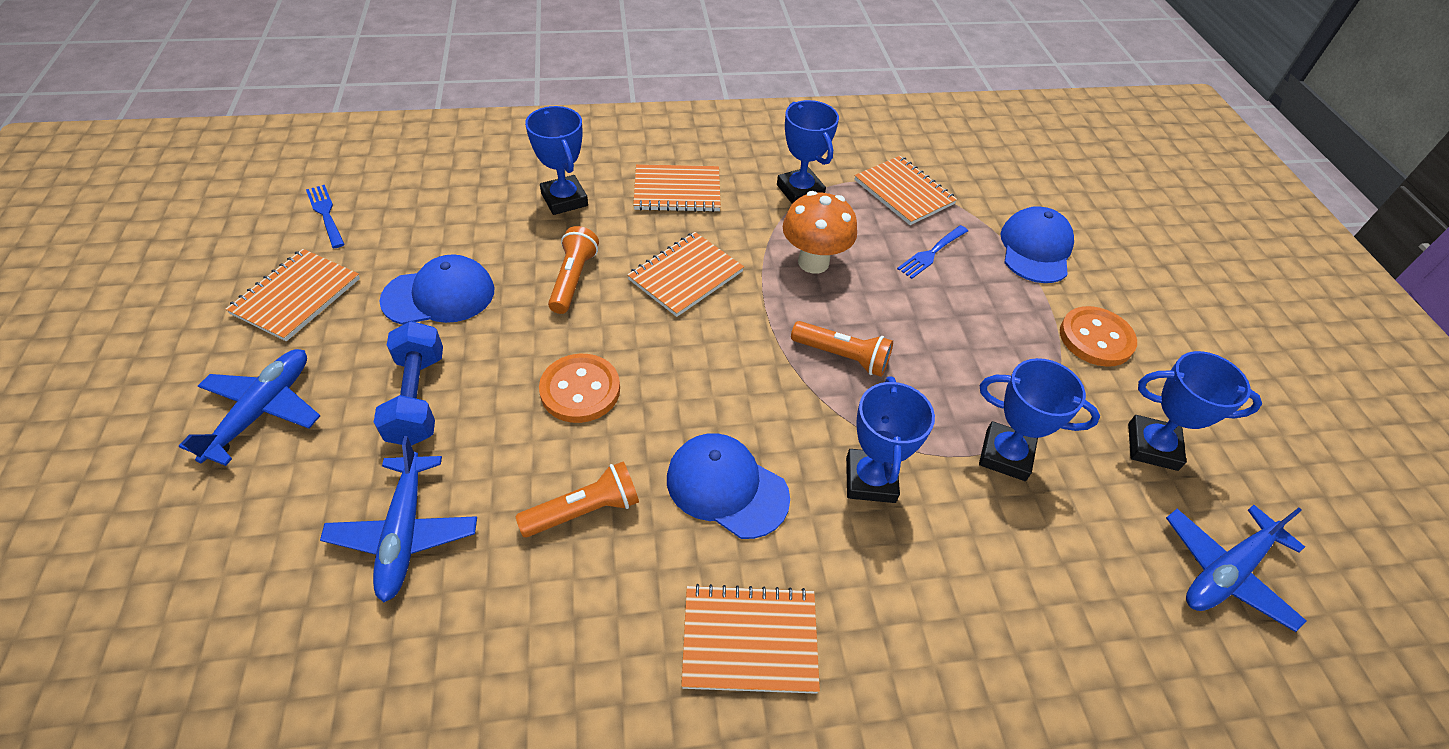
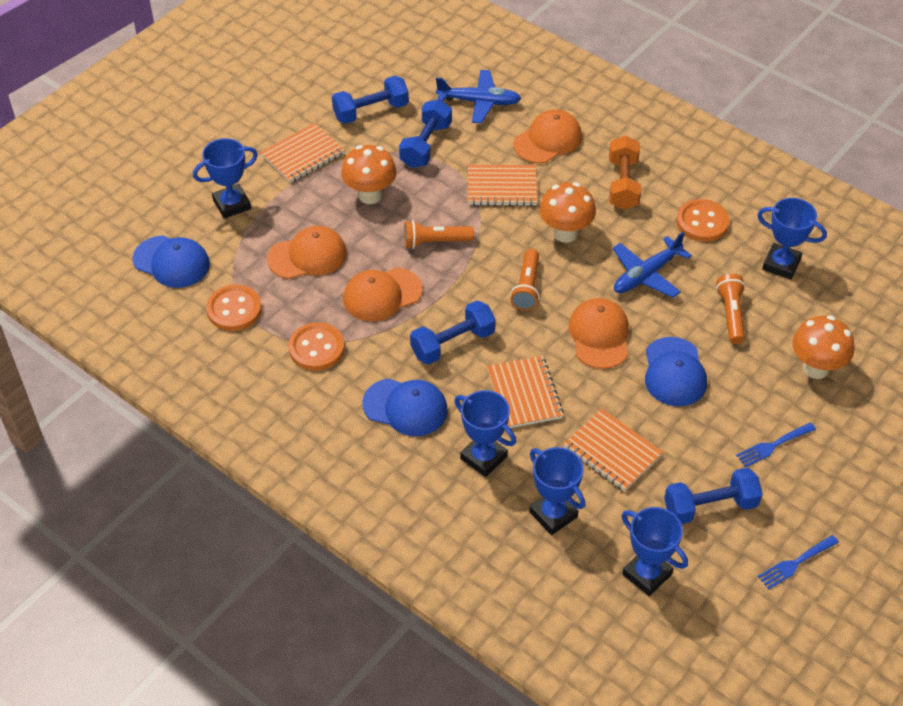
blue dumbbell: [374,321,443,446] = 1 -> [332,76,409,124] [399,99,452,168] [410,301,496,365] [664,468,763,524] = 4
blue plane: [179,349,320,466] [320,436,477,602] [1166,505,1306,632] = 3 -> [436,70,521,123] [613,231,692,298] = 2
orange button: [539,354,620,423] [1060,306,1137,367] = 2 -> [206,285,262,331] [288,322,345,370] [677,199,730,242] = 3
orange cap: none = 0 -> [267,226,347,279] [343,267,423,322] [513,109,582,164] [569,298,629,369] = 4
orange dumbbell: none = 0 -> [609,135,641,210] = 1
orange mushroom: [783,191,857,274] = 1 -> [341,145,397,204] [539,182,596,243] [792,315,854,379] = 3
orange notebook: [225,249,360,341] [627,232,744,317] [633,164,721,212] [681,584,820,694] [854,156,957,225] = 5 -> [260,123,345,183] [468,164,537,206] [487,356,564,428] [564,408,663,492] = 4

